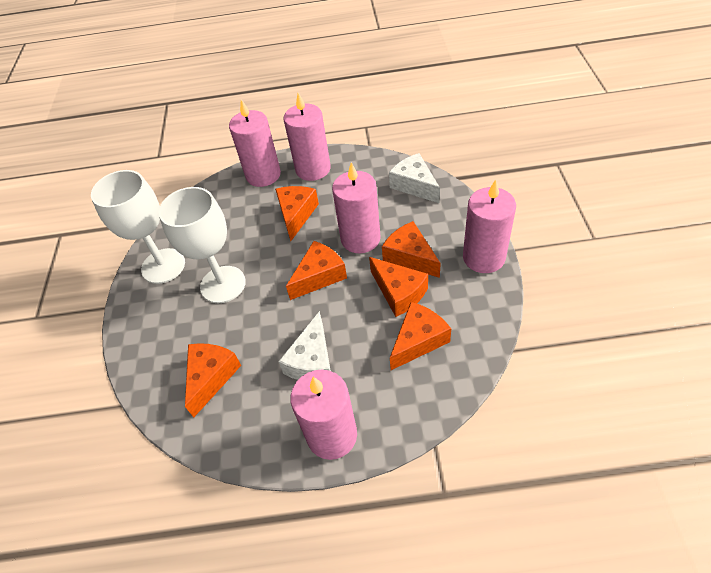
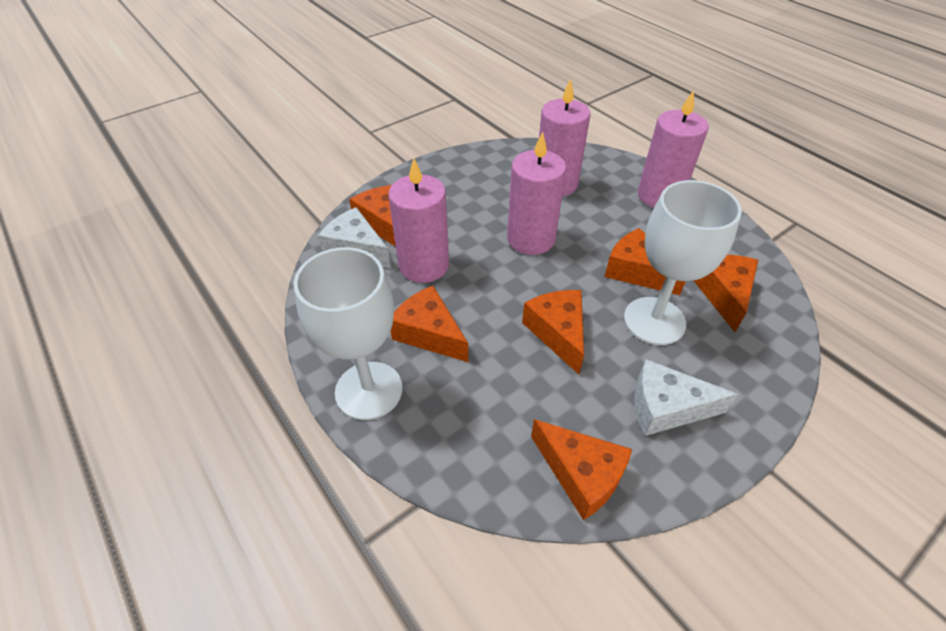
pink candle: [229,99,281,187] [284,93,331,181] [290,370,357,460] [332,162,381,253] [463,179,516,273] = 5 -> [388,158,449,283] [507,132,566,255] [539,79,591,196] [638,90,708,208] = 4

